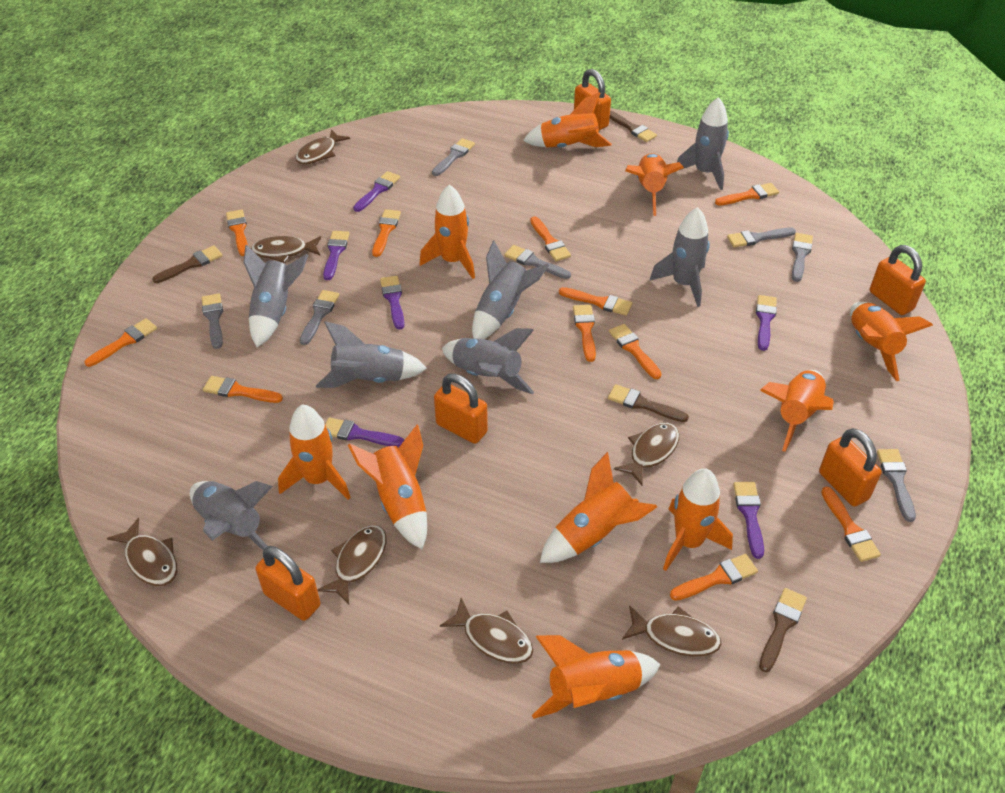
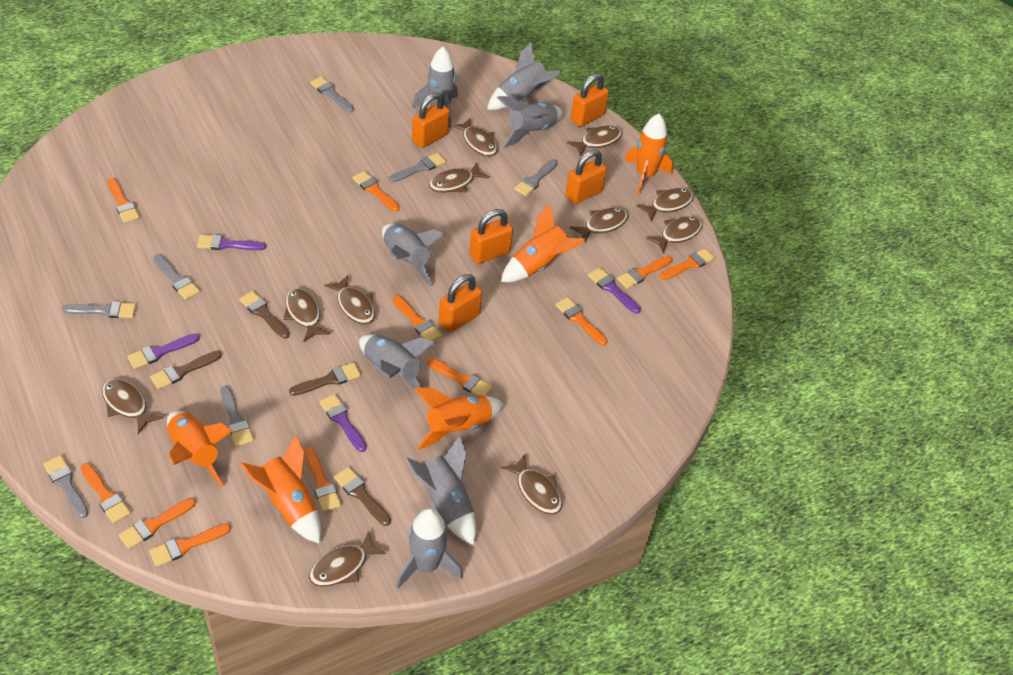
brown fish: [107,518,177,586] [251,236,321,263] [295,129,350,165] [317,525,386,605] [440,598,533,664] [614,423,679,485] [622,605,721,657] = 7 -> [102,379,163,434] [284,288,330,342] [309,531,387,587] [324,275,375,325] [429,162,489,193] [451,118,497,157] [501,455,562,515] [567,126,622,157] [570,207,628,242] [637,188,694,221] [646,216,702,254] = 11
orange rocket: [278,404,351,500] [348,425,427,549] [419,184,475,279] [523,92,612,148] [532,635,661,719] [540,452,657,563] [625,153,684,216] [663,468,733,571] [760,370,834,452] [850,302,933,381] = 10 -> [167,411,233,487] [240,435,321,544] [414,387,504,450] [501,204,586,282] [624,114,674,195] = 5
purple brush: [323,231,350,280] [325,417,404,447] [353,171,400,212] [380,276,405,330] [733,482,764,559] [756,295,777,351] = 6 -> [127,333,200,369] [197,234,266,250] [319,394,367,452] [588,267,641,313] = 4

